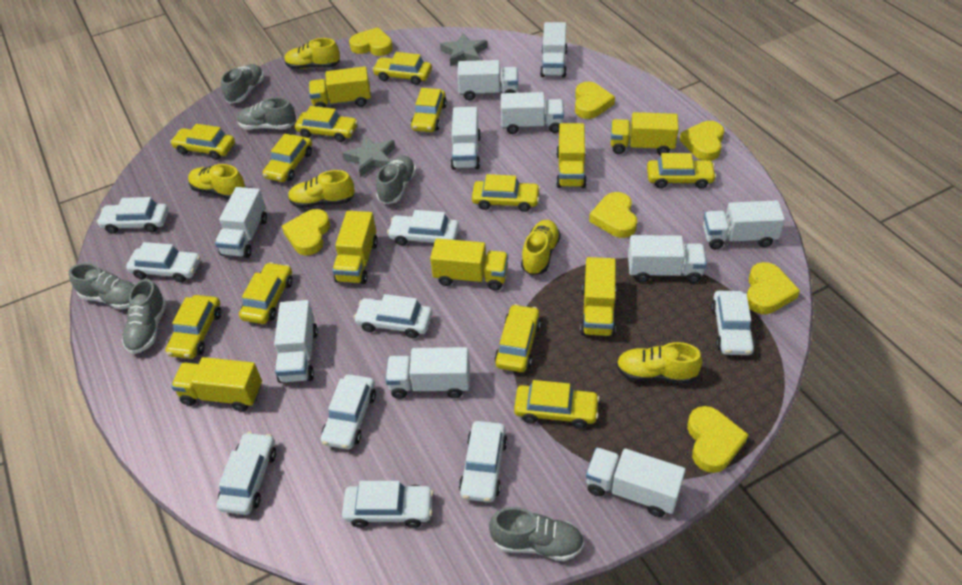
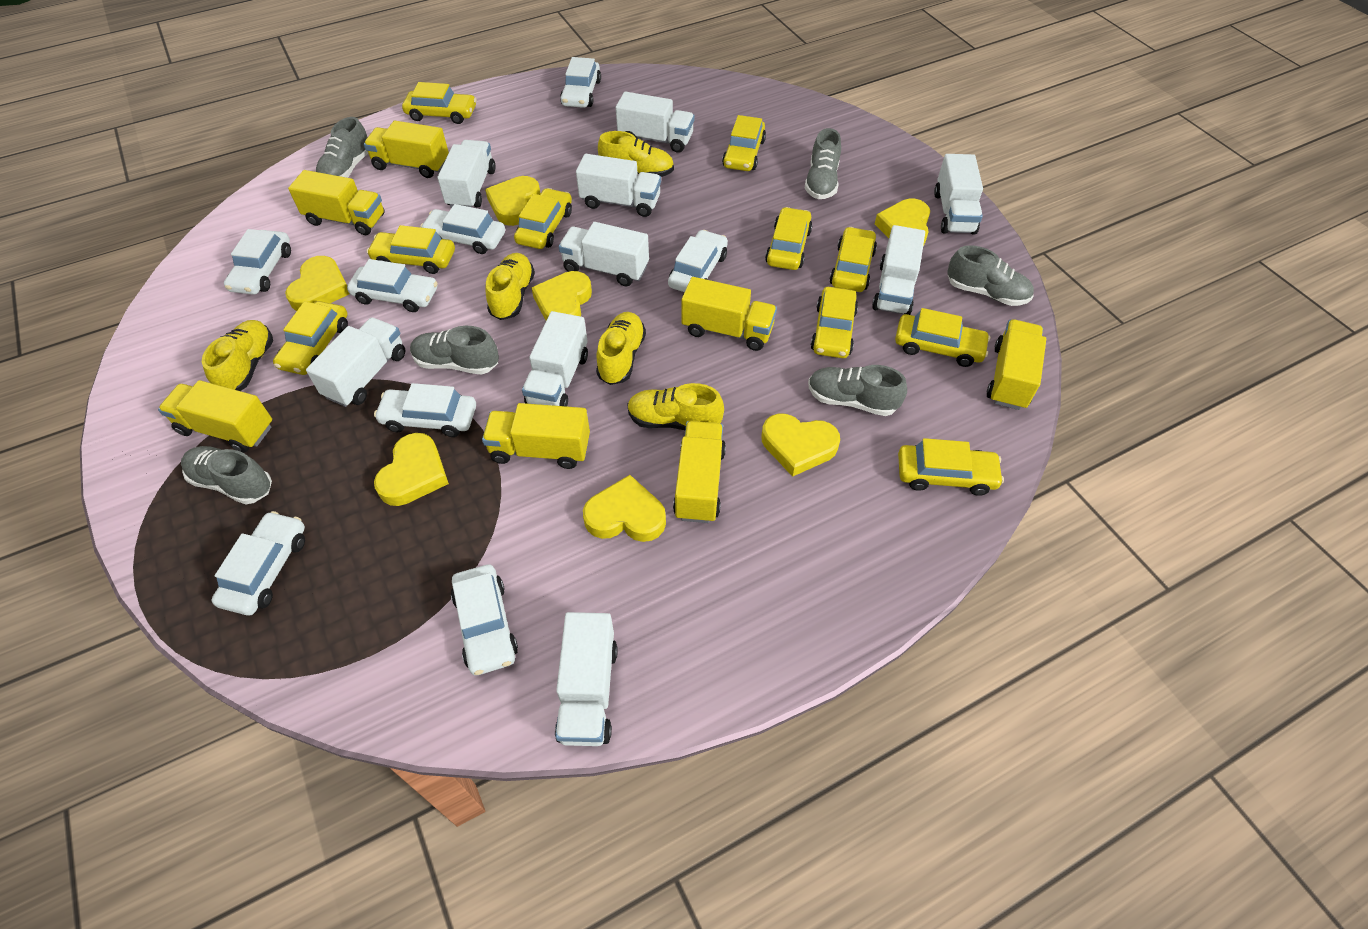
grey star: [342,135,395,177] [440,33,488,66] = 2 -> none = 0
white car: [96,197,169,234] [126,242,201,283] [217,432,276,515] [321,374,376,450] [342,481,434,528] [354,294,432,338] [387,210,459,246] [459,421,508,502] [711,291,755,355] = 9 -> [212,511,305,616] [224,229,291,295] [347,259,438,312] [374,383,476,437] [420,204,505,254] [451,564,518,675] [560,57,601,108] [668,230,728,292] = 8
white truck: [215,187,267,258] [274,300,318,383] [385,347,470,399] [451,107,481,170] [457,60,518,100] [501,92,564,134] [540,22,567,78] [586,447,686,517] [628,235,707,283] [703,200,785,249] = 10 -> [306,318,405,407] [438,140,496,208] [522,311,588,406] [555,612,618,746] [559,222,649,286] [576,154,661,217] [616,92,695,153] [872,225,925,315] [934,154,983,235] = 9
yellow car: [165,295,221,359] [170,124,235,160] [239,262,293,324] [262,134,312,182] [295,106,358,142] [372,52,432,85] [411,88,447,132] [472,174,541,212] [494,304,541,372] [514,380,600,428] [647,153,716,189] = 11 -> [273,301,348,375] [367,225,455,274] [402,82,477,124] [514,188,572,249] [722,115,766,171] [765,207,812,270] [811,287,858,358] [830,227,877,292] [895,308,990,367] [898,438,1004,496] = 10

